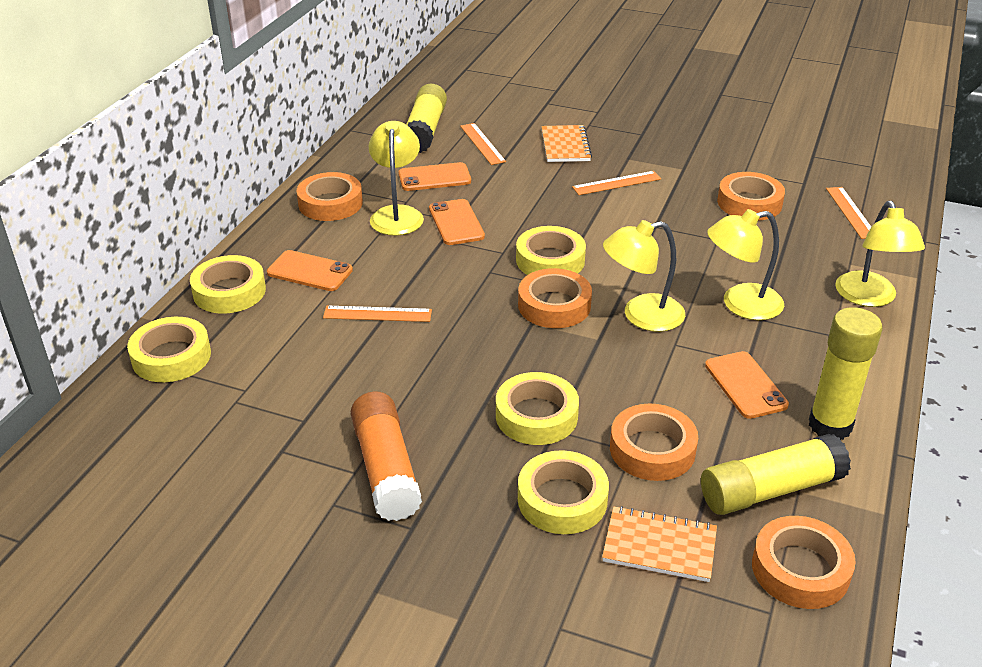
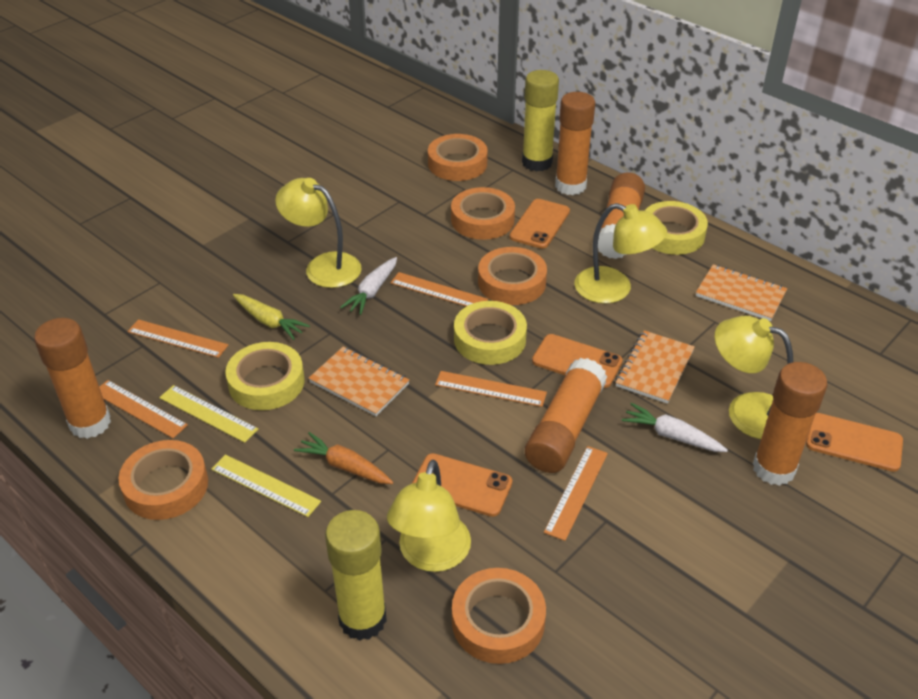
orange carrot: none = 0 -> [294,432,393,484] = 1
orange glue stick: [351,392,422,521] = 1 -> [34,318,111,439] [525,358,607,473] [555,92,595,195] [598,172,645,259] [753,362,827,486] = 5
orange notebook: [541,125,592,162] [602,506,717,582] = 2 -> [308,347,410,416] [615,330,695,404] [696,264,787,321] = 3
orange ruler: [323,306,432,322] [460,123,506,165] [572,171,661,195] [826,187,871,239] = 4 -> [99,380,188,438] [127,319,228,358] [390,272,488,306] [435,371,547,407] [544,446,608,541] = 5
white carrot: none = 0 -> [340,257,397,315] [622,403,728,452] = 2
yellow carrot: none = 0 -> [233,294,310,340] = 1
yellow glue stick: [406,84,447,153] [701,434,851,515] [809,307,882,440] = 3 -> [325,510,387,641] [522,70,559,172] = 2
yellow ruler: none = 0 -> [159,385,258,443] [211,454,321,517] = 2
yellow tape: [127,317,211,382] [190,255,266,314] [496,372,579,445] [516,226,586,275] [518,450,609,534] = 5 -> [225,342,305,410] [454,301,527,365] [644,201,708,255] = 3

